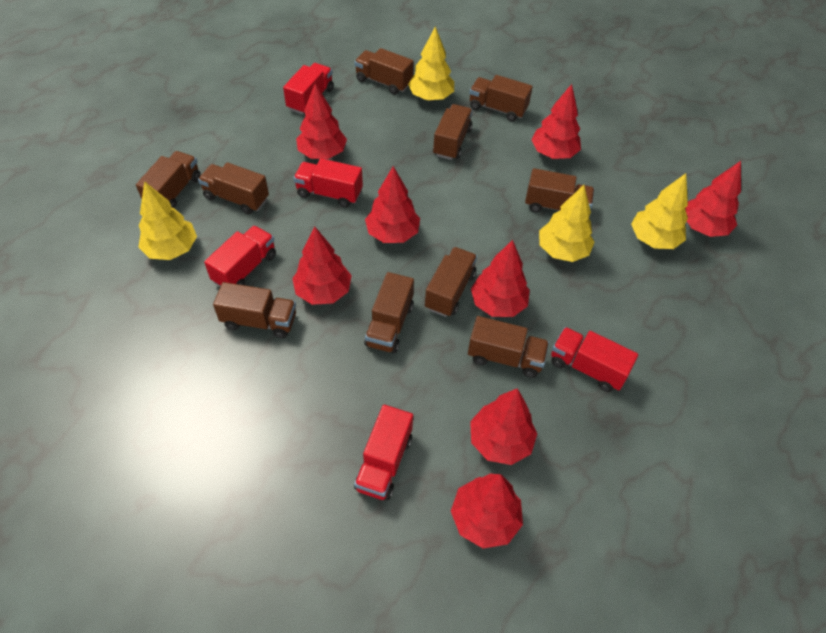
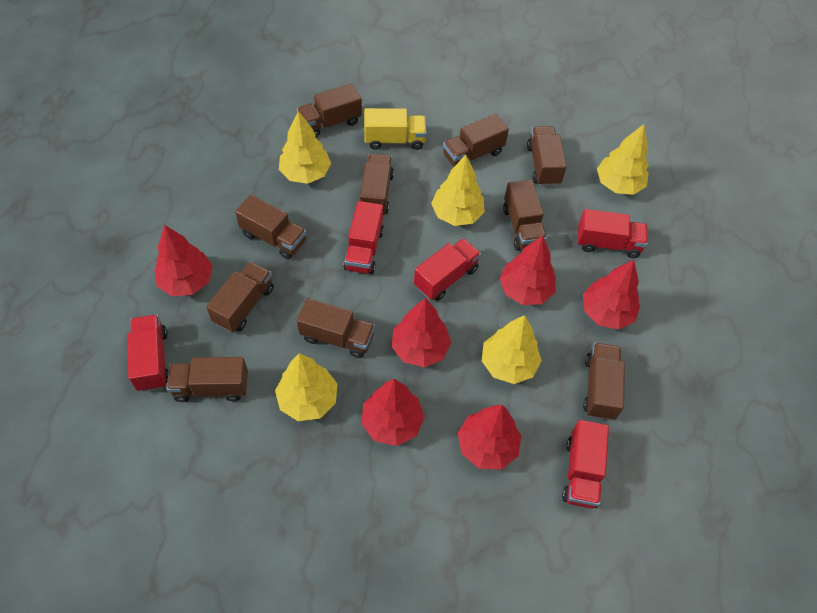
red tree: [292,227,352,305] [296,83,347,159] [365,166,420,243] [451,474,523,548] [470,388,537,465] [471,240,530,317] [531,84,581,159] [685,161,741,237] = 8 -> [154,225,213,296] [362,379,425,446] [392,298,451,367] [458,405,521,470] [499,236,555,305] [583,260,640,330] = 6
yellow tree: [138,181,197,260] [408,26,454,101] [539,185,594,262] [631,173,688,249] = 4 -> [275,353,337,421] [279,111,331,184] [431,155,485,226] [482,315,542,384] [597,124,649,195] = 5
yellow truck: none = 0 -> [364,108,427,150] = 1

